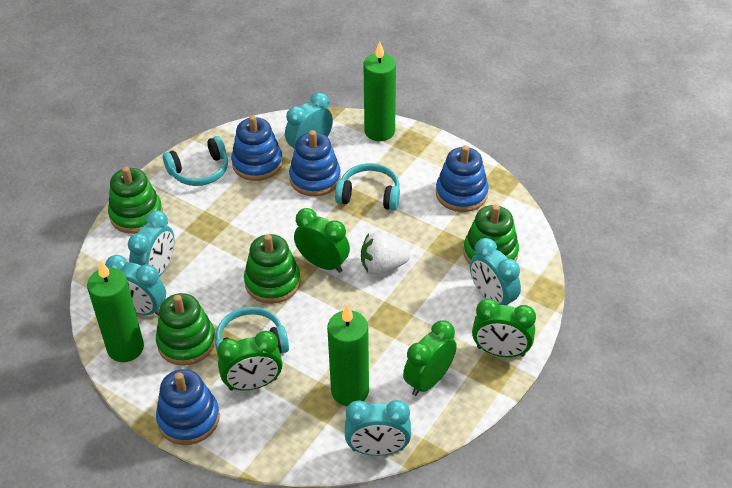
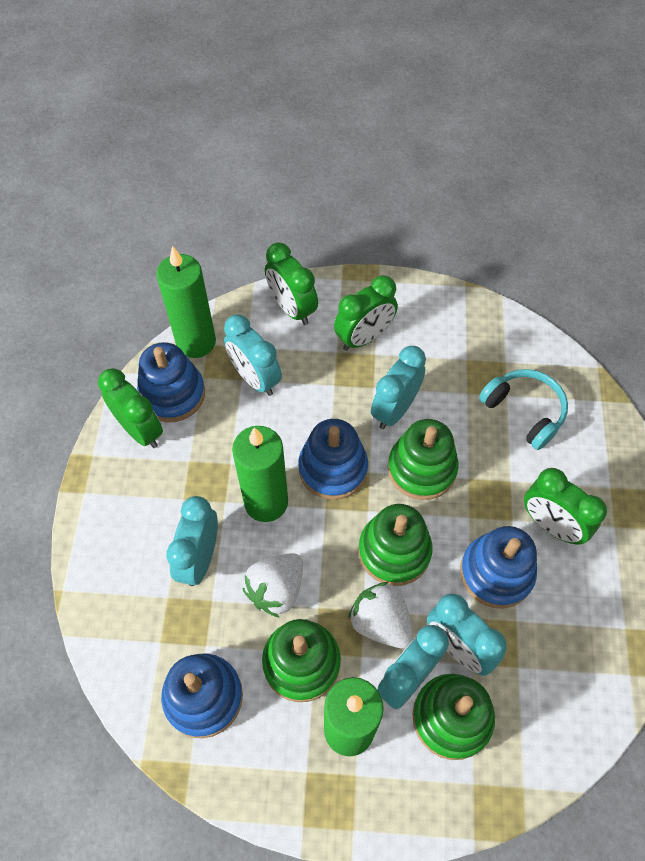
turquoise headphones: [163,136,228,186] [215,307,289,360] [335,163,400,211] = 3 -> [479,369,568,450] = 1
white strawberry: [361,232,410,275] = 1 -> [242,553,303,618] [348,582,414,648] = 2

